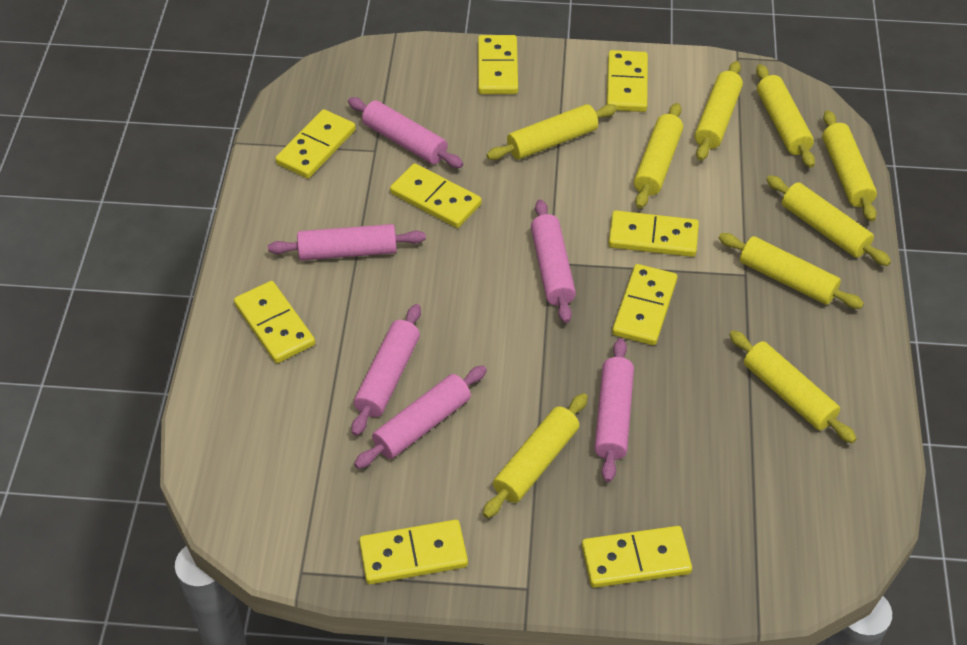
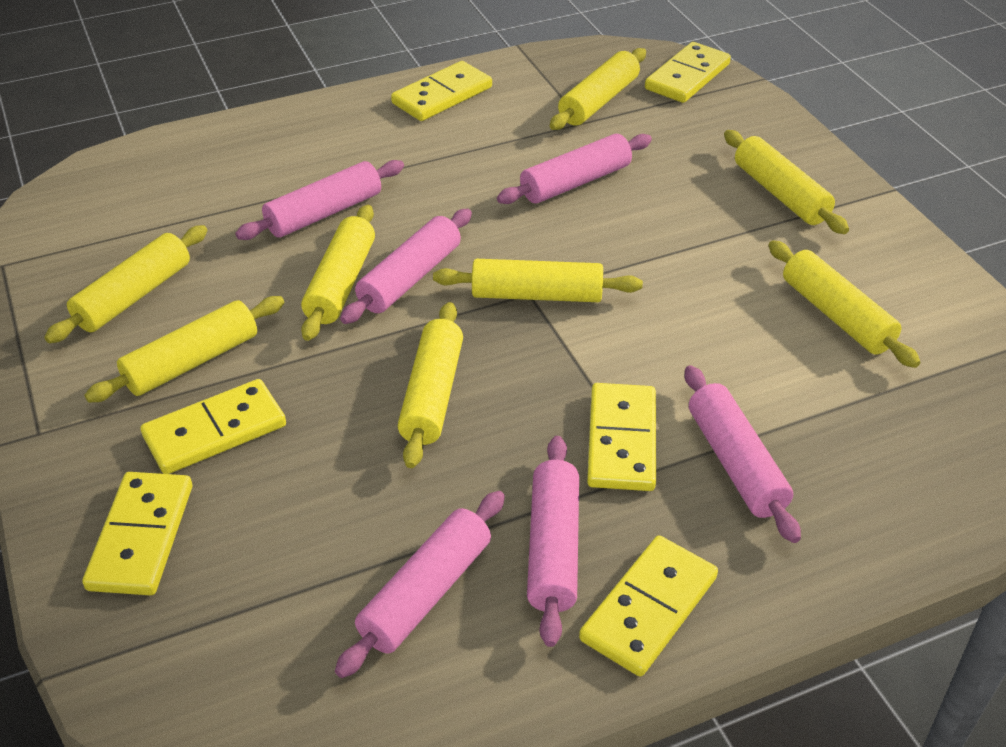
yellow domino: [234,281,315,363] [275,109,356,178] [359,520,468,584] [390,163,482,228] [478,35,518,94] [582,526,692,588] [607,50,648,112] [608,211,699,257] [612,264,677,345] = 9 -> [82,472,192,595] [141,379,286,474] [391,61,492,121] [579,535,718,676] [587,383,656,491] [645,42,731,103] = 6
yellow rolling pin: [483,393,588,518] [486,104,618,160] [634,103,683,209] [695,61,743,161] [719,233,864,309] [729,330,857,443] [756,64,815,168] [766,175,891,266] [822,110,877,222] = 9 -> [44,225,208,344] [84,296,284,403] [301,205,375,341] [398,302,463,468] [433,259,643,302] [550,48,646,130] [724,130,849,234] [768,240,921,368] = 8

